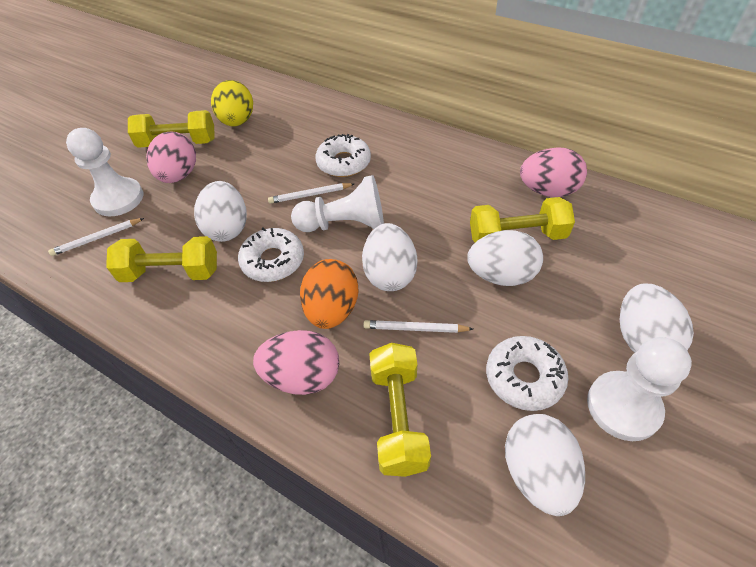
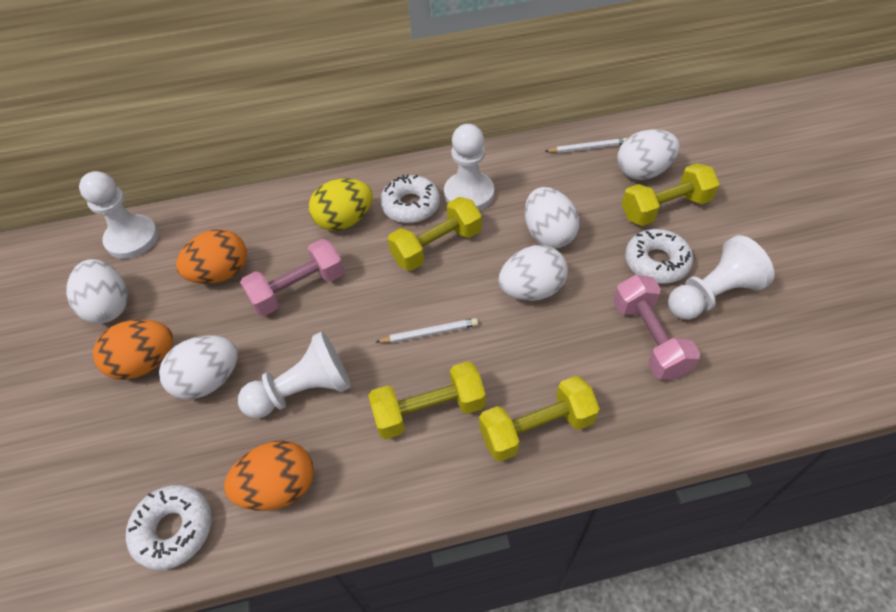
orange egg: [300,259,359,329] = 1 -> [93,319,173,380] [176,229,247,284] [224,441,314,511] = 3
pink dumbbell: none = 0 -> [240,239,344,316] [613,275,700,379] = 2
pink egg: [146,132,196,183] [253,330,339,395] [520,147,587,197] = 3 -> none = 0
white pawn: [66,128,143,216] [291,175,384,232] [587,337,692,441] = 3 -> [79,171,158,259] [238,331,351,418] [444,124,494,211] [668,235,775,320] = 4
white pencil: [48,218,144,256] [268,183,354,204] [363,320,473,333] = 3 -> [376,318,478,343] [544,138,627,153] = 2

